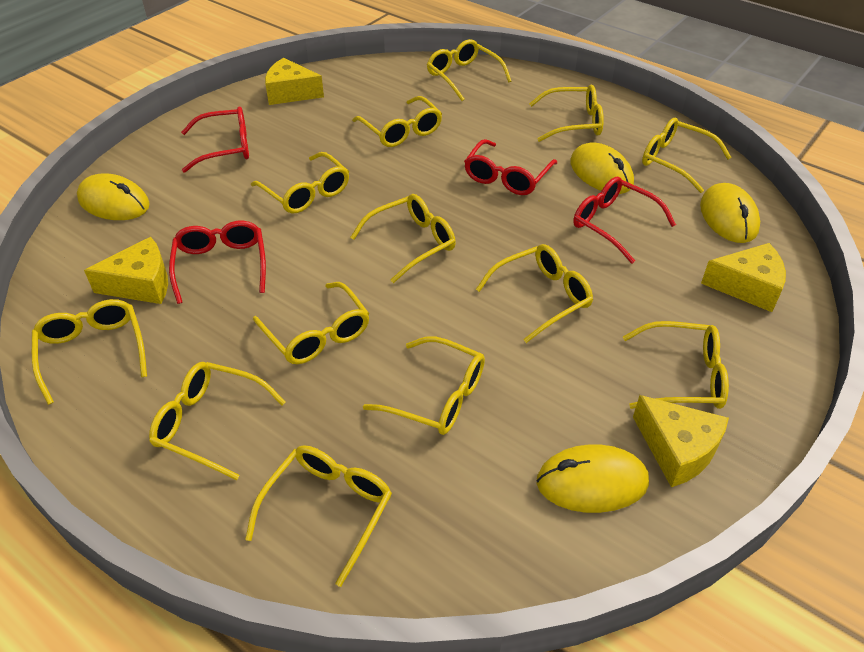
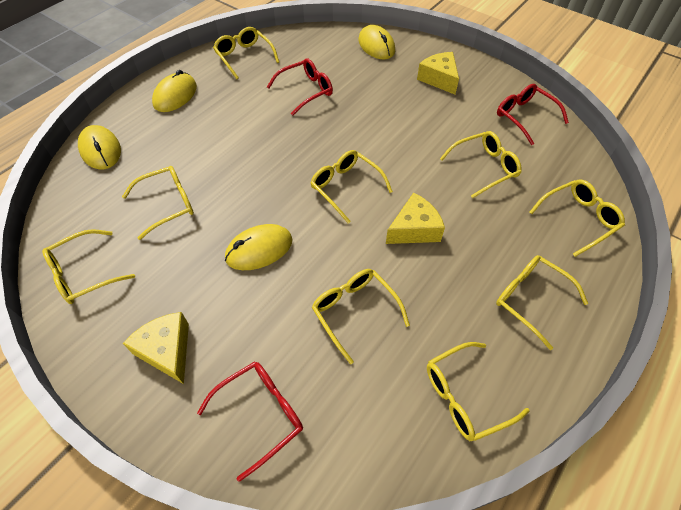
red glasses: [169,221,266,304] [181,107,249,173] [464,139,557,195] [573,177,676,264] = 4 -> [197,362,303,482] [267,58,333,116] [497,84,569,145] = 3
yellow cheese: [84,237,168,304] [265,58,324,105] [633,395,729,487] [701,243,786,312] = 4 -> [123,312,189,384] [386,193,445,244] [417,52,459,94] = 3
yellow glasses: [32,299,147,405] [149,362,286,480] [245,446,392,587] [251,152,349,213] [253,282,369,364] [350,194,456,283] [352,96,442,147] [363,336,485,435] [427,39,511,101] [476,244,593,343] [529,85,604,142] [623,321,729,409] [642,118,732,193] = 13 -> [42,229,135,304] [122,166,194,240] [213,27,279,79] [310,150,393,224] [312,269,410,364] [427,342,530,441] [440,131,521,198] [496,255,588,350] [529,180,625,257] = 9

